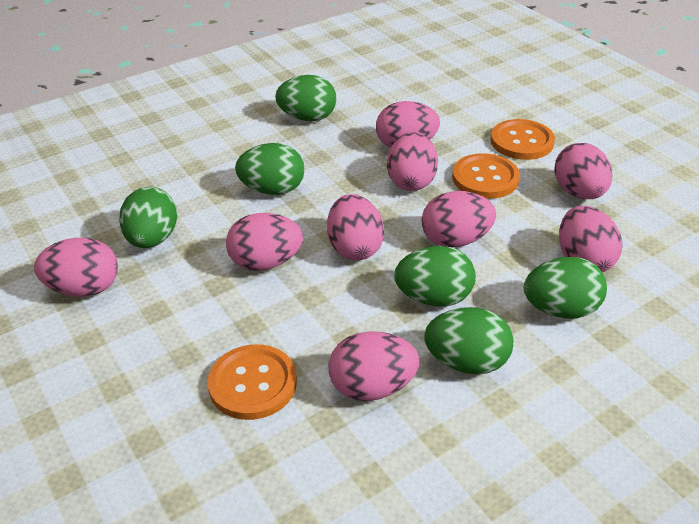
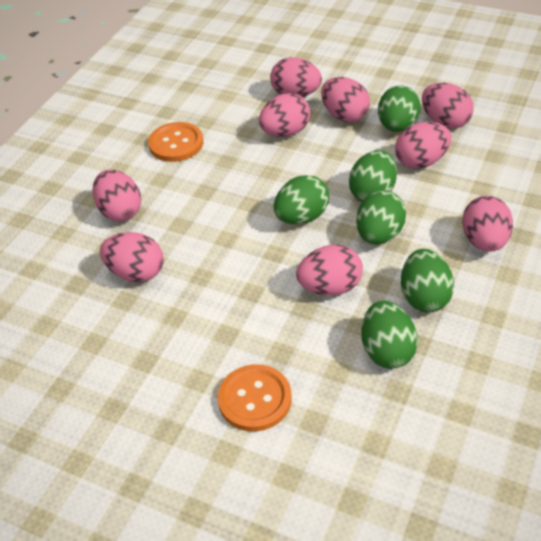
orange button: [207,344,297,420] [452,153,520,199] [490,119,555,160] = 3 -> [148,122,203,162] [218,364,292,432] = 2

